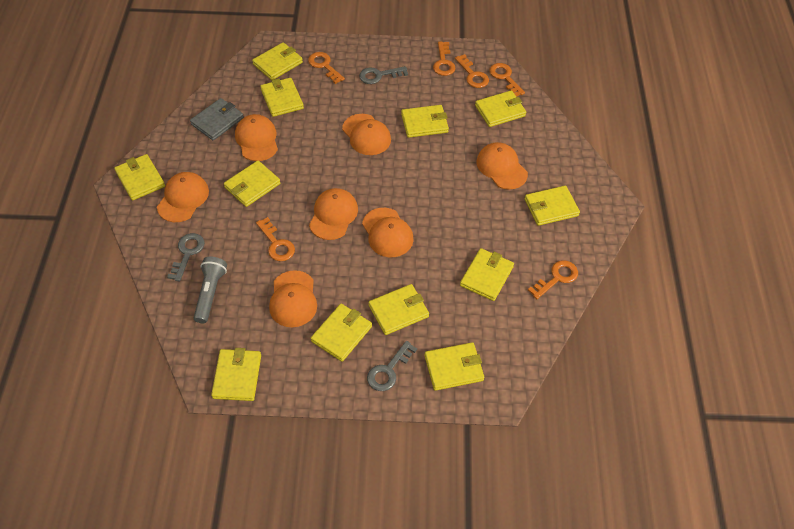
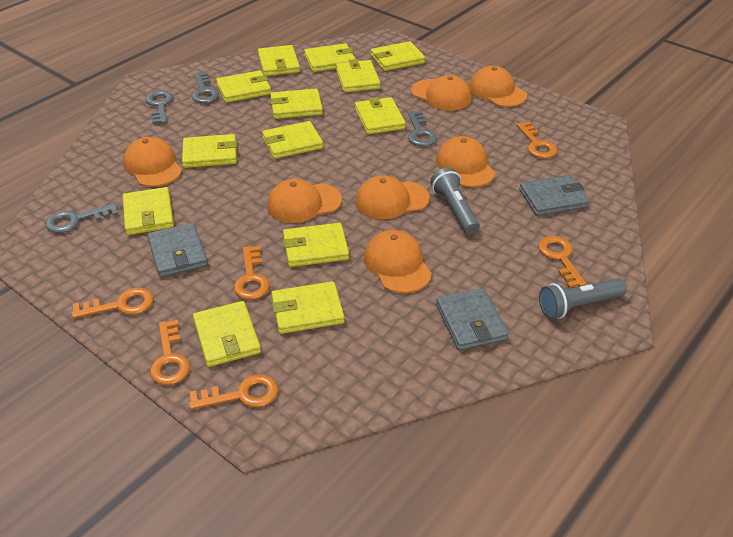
grey flashlight: [193,257,227,323] = 1 -> [431,167,480,235] [539,278,627,319] = 2
grey key: [167,233,205,282] [359,66,408,84] [367,341,417,391] = 3 -> [45,203,118,233] [146,91,173,124] [192,72,219,103] [408,111,437,146] = 4
grey wallet: [190,98,244,140] = 1 -> [147,223,208,277] [436,288,509,350] [519,175,589,216] = 3
yellow wallet: [114,154,165,200] [211,348,261,401] [224,160,281,207] [252,42,303,80] [260,78,304,117] [311,304,372,362] [368,284,429,335] [401,105,449,138] [425,342,484,391] [460,248,514,301] [475,91,526,127] [524,186,580,226] = 12 -> [123,187,174,235] [182,134,237,168] [193,301,261,367] [216,70,271,103] [258,45,300,76] [262,121,323,159] [270,88,323,119] [271,281,345,334] [283,223,349,267] [304,43,355,72] [336,59,380,92] [355,97,406,134] [371,41,425,71] = 13

